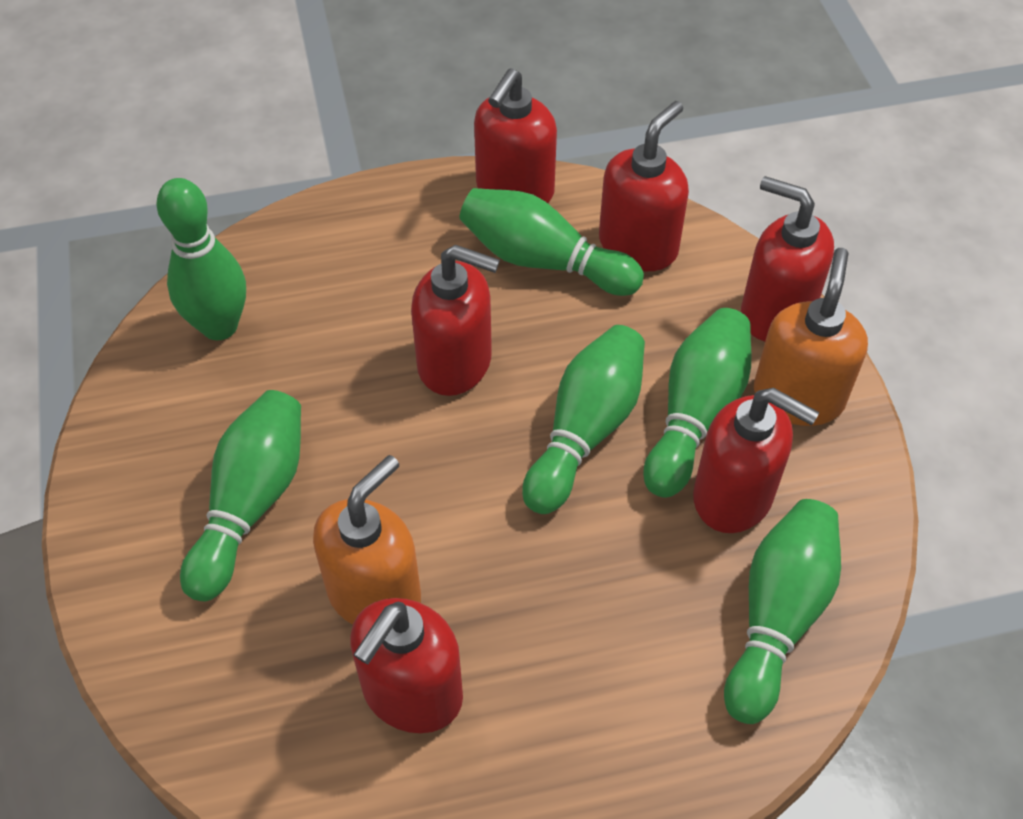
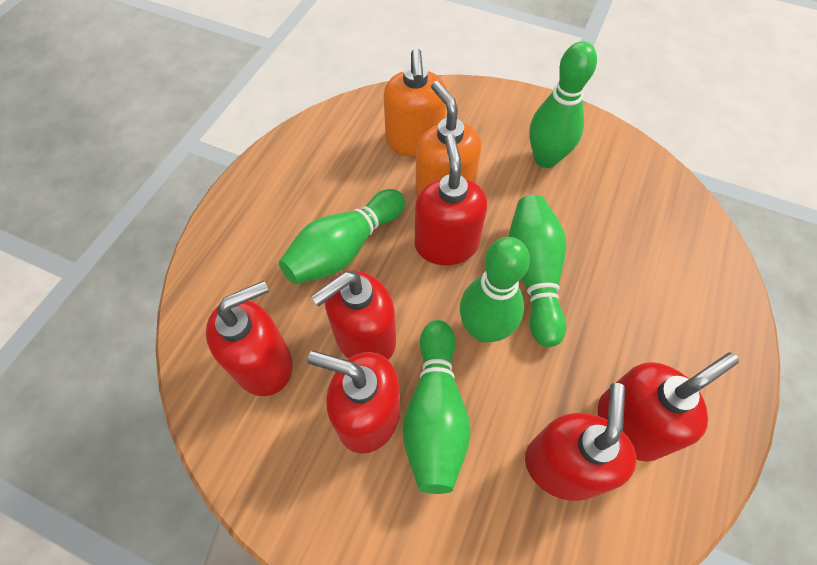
green bowling pin: [156,178,246,340] [180,390,301,601] [460,188,644,296] [522,325,645,514] [643,308,751,498] [724,499,841,724] = 6 -> [279,189,405,284] [403,320,471,494] [460,237,530,343] [509,195,567,347] [529,41,597,168] = 5

